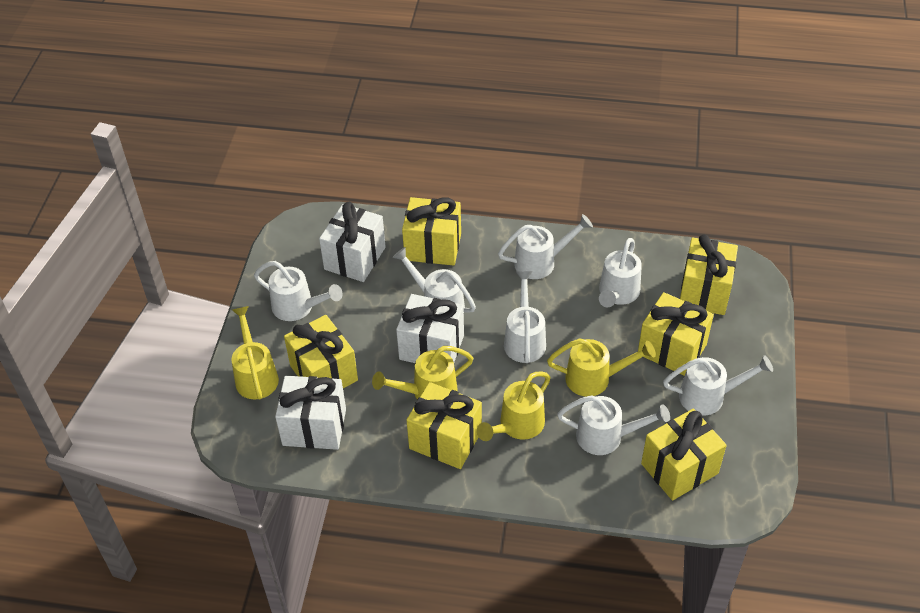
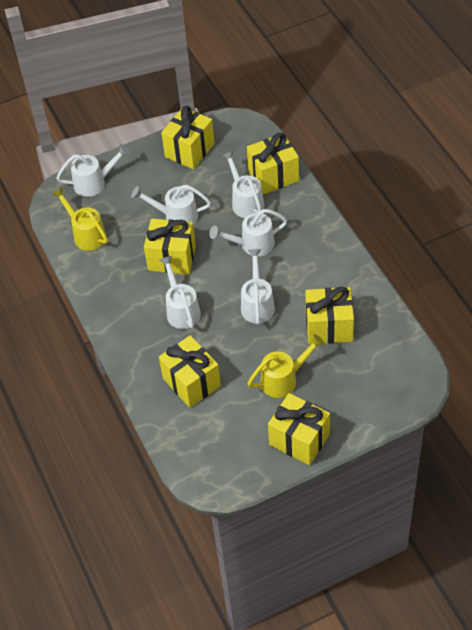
white gift: [275,376,346,450] [319,202,386,282] [396,294,464,363] = 3 -> none = 0
white watering can: [254,261,342,321] [392,247,476,313] [498,214,593,279] [504,271,546,363] [557,395,670,455] [599,238,642,308] [663,355,773,416] = 7 -> [56,144,130,197] [131,185,211,225] [160,256,201,329] [209,209,287,256] [222,151,264,218] [241,249,275,325] = 6
yellow watering can: [232,306,279,400] [372,346,473,399] [477,371,551,441] [547,338,656,397] = 4 -> [52,188,108,251] [248,334,325,398] = 2

